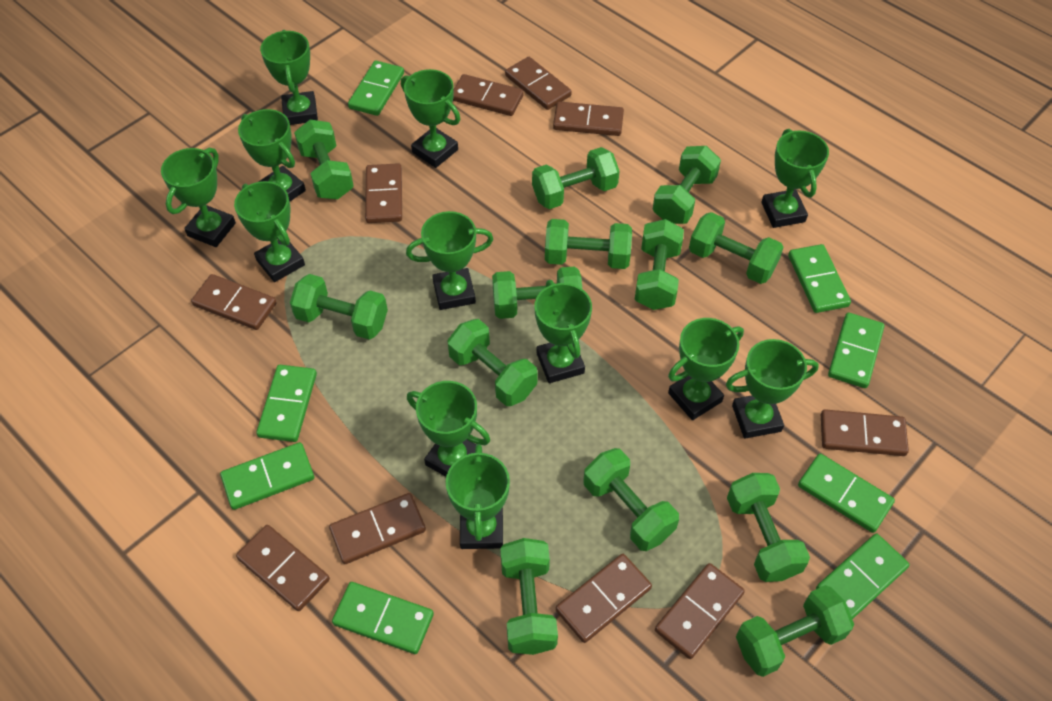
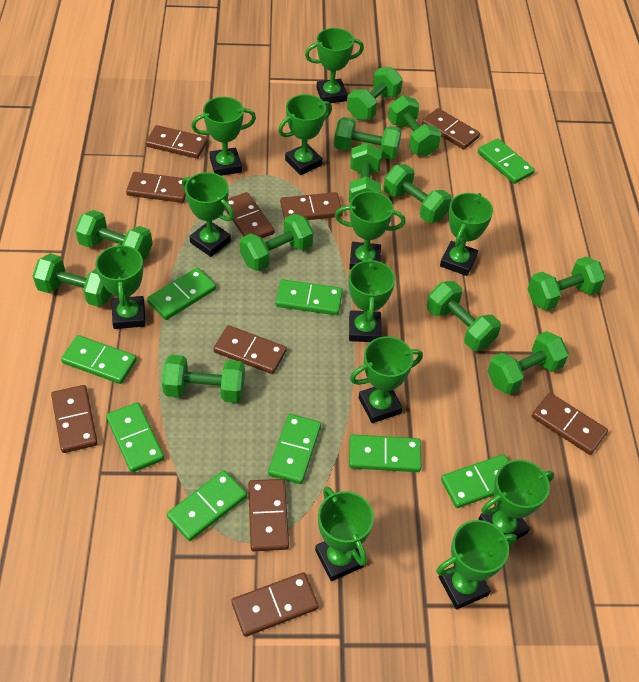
green domino: [220,442,314,510] [256,365,317,442] [332,582,434,654] [348,61,404,116] [788,244,851,313] [798,453,895,533] [816,534,909,619] [828,312,884,388] = 8 -> [61,335,137,384] [106,402,164,473] [147,268,216,320] [167,470,247,541] [268,414,321,484] [276,279,343,315] [349,435,421,472] [441,454,509,508] [478,138,535,184] = 9
green dumbbell: [290,274,388,340] [294,120,354,199] [447,319,538,406] [492,266,582,319] [500,538,558,655] [532,147,620,209] [545,219,632,269] [584,448,679,551] [635,219,684,310] [653,146,721,224] [689,212,784,284] [727,473,810,582] [736,585,854,677] = 13 -> [33,254,111,307] [75,210,152,260] [162,355,245,403] [240,214,314,271] [334,117,402,160] [347,67,403,120] [349,143,382,203] [383,164,452,223] [388,95,442,156] [427,281,501,351] [487,331,569,395] [528,256,606,311] = 12

